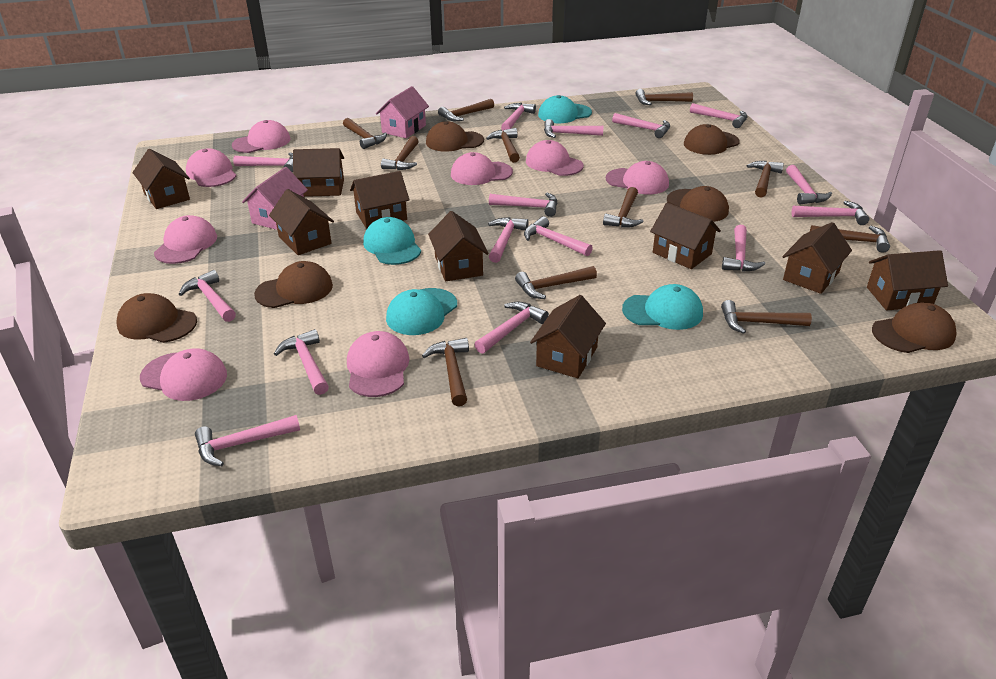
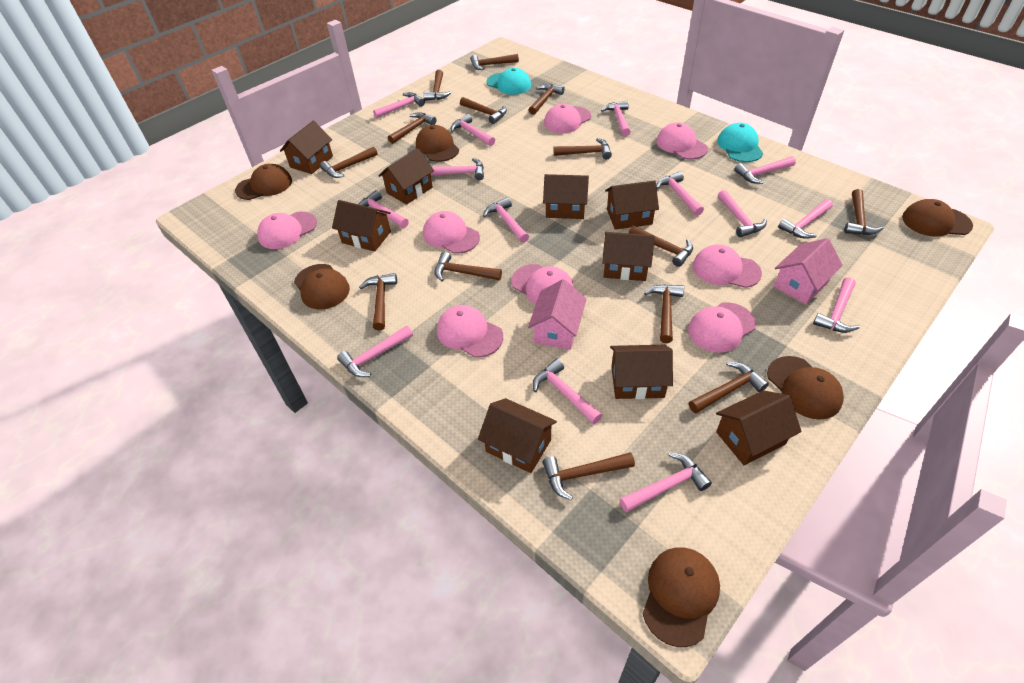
brown hammer: [343,118,387,149] [381,136,419,170] [422,338,469,406] [438,99,494,121] [486,128,520,163] [515,266,597,299] [603,187,644,228] [635,89,693,105] [721,300,812,334] [747,161,784,197] [810,225,890,253] = 11 -> [320,146,378,178] [359,273,397,331] [388,112,437,144] [423,70,451,101] [435,252,502,282] [460,97,507,124] [471,54,519,70] [529,84,565,115] [543,452,635,500] [553,138,612,160] [629,225,693,267] [644,285,684,343] [689,362,769,413] [844,189,884,235] = 14
pink hammer: [179,270,236,322] [195,415,300,466] [233,152,293,172] [274,329,329,395] [474,302,549,354] [488,217,529,263] [489,193,558,217] [501,103,536,130] [524,216,593,256] [544,119,603,138] [612,113,670,138] [690,103,747,128] [722,225,765,272] [786,165,832,204] [792,201,869,225] = 15 -> [337,326,413,377] [359,190,409,228] [373,92,425,118] [431,158,484,181] [451,114,495,146] [483,197,529,243] [533,359,602,424] [601,101,631,136] [619,452,712,513] [656,172,704,216] [718,190,767,237] [734,156,796,184] [778,199,833,239] [813,277,860,333] = 14
turquoise cap: [363,217,421,265] [386,288,457,335] [538,95,592,123] [622,284,703,330] = 4 -> [486,68,531,95] [717,123,763,162] = 2

